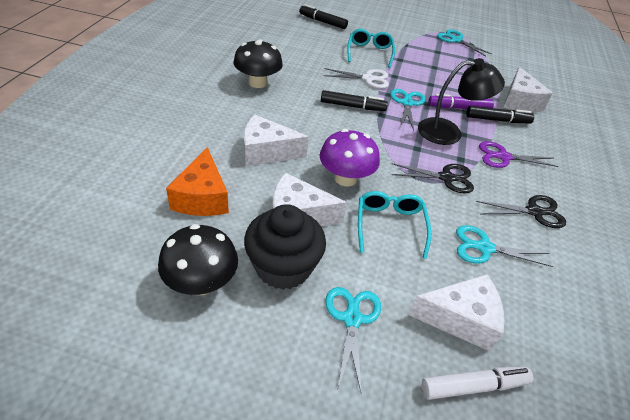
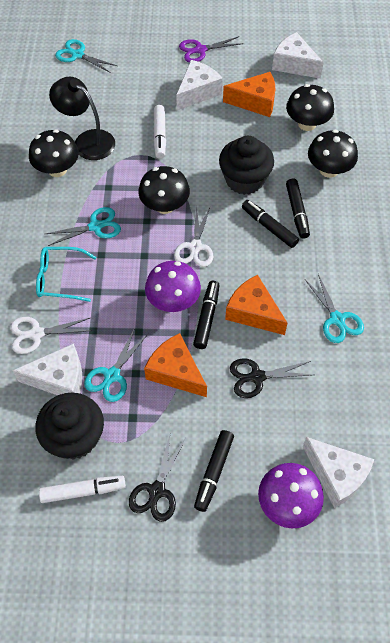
black cupcake: [244,204,326,290] = 1 -> [35,393,104,460] [219,136,274,195] = 2
black marker: [299,4,348,29] [321,90,388,111] [466,106,534,124] = 3 -> [193,281,220,349] [194,430,234,512] [242,200,299,248] [286,179,310,239] = 4
black mushroom: [158,224,238,295] [233,39,283,88] = 2 -> [29,129,79,177] [138,166,190,214] [286,84,334,131] [308,130,358,178] = 4
orange cheese: [166,147,229,216] = 1 -> [144,333,207,397] [223,72,275,117] [225,275,287,335] = 3
purple marker: [429,94,494,109] = 1 -> none = 0
purple mushroom: [320,129,380,187] = 1 -> [145,261,201,312] [258,463,324,528] = 2
turquoise glasses: [347,29,395,68] [358,191,431,259] = 2 -> [36,247,96,302] = 1
white marker: [422,366,534,400] = 1 -> [39,476,126,503] [154,105,166,159] = 2
white scissors: [324,68,389,89] = 1 -> [11,317,92,354] [174,205,213,267] = 2

